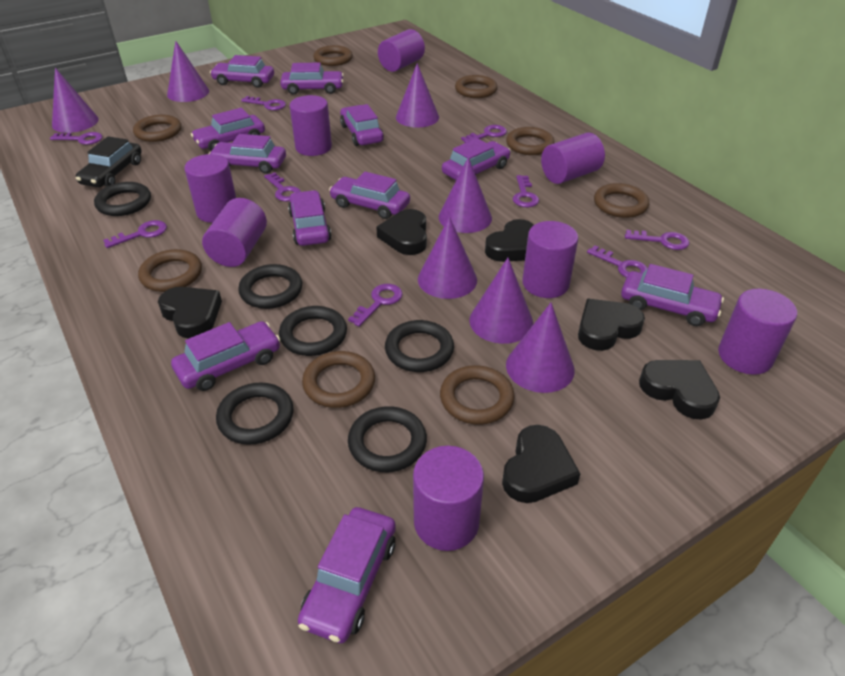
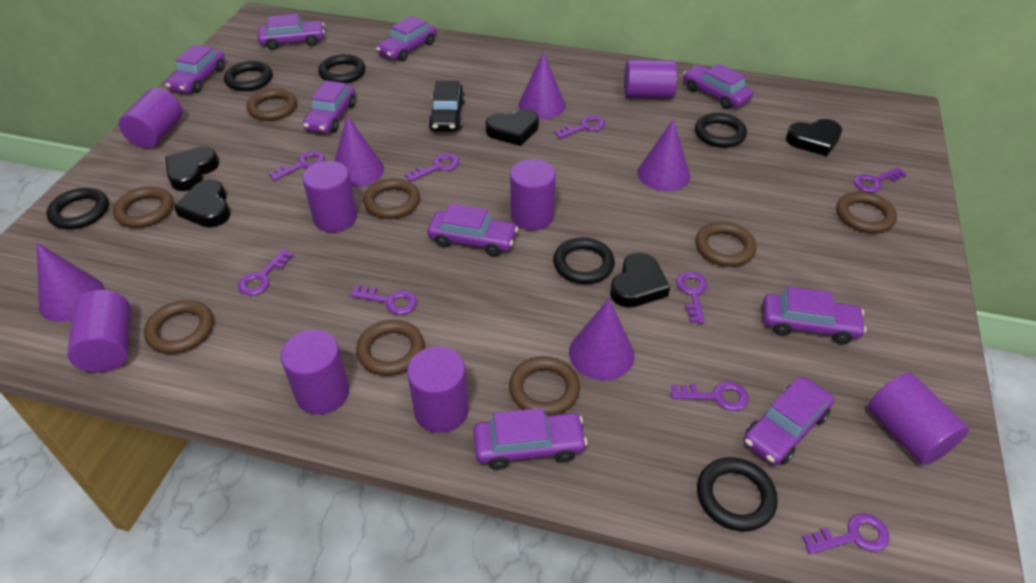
black heart: [158,287,222,339] [376,209,427,255] [485,219,534,262] [502,425,580,503] [578,299,645,351] [639,360,720,420] = 6 -> [165,147,219,191] [174,180,231,228] [486,109,539,146] [610,253,670,308] [786,119,842,157] = 5
purple car: [171,321,281,391] [191,108,265,151] [208,134,286,174] [210,55,274,88] [280,62,344,95] [288,190,331,246] [298,507,396,643] [329,172,410,219] [340,104,384,146] [442,138,511,180] [621,264,724,326] = 11 -> [165,45,225,93] [258,14,325,50] [303,80,356,133] [376,16,436,61] [427,203,518,256] [473,408,587,470] [683,64,753,109] [743,377,834,465] [763,286,866,344] = 9
purple cone: [52,68,99,133] [167,41,209,102] [396,63,439,128] [418,216,477,299] [439,157,492,233] [469,258,533,344] [506,303,575,393] = 7 -> [37,243,105,322] [334,115,384,187] [518,52,566,119] [569,299,635,380] [637,119,690,191] = 5

